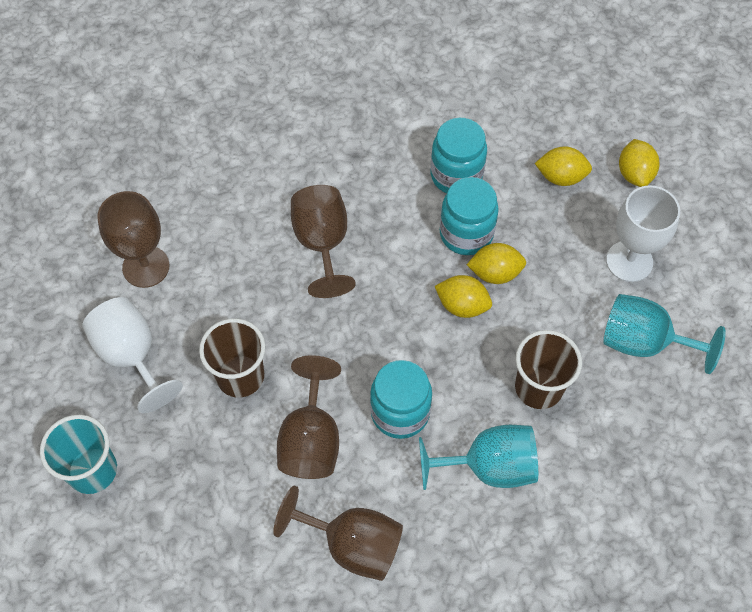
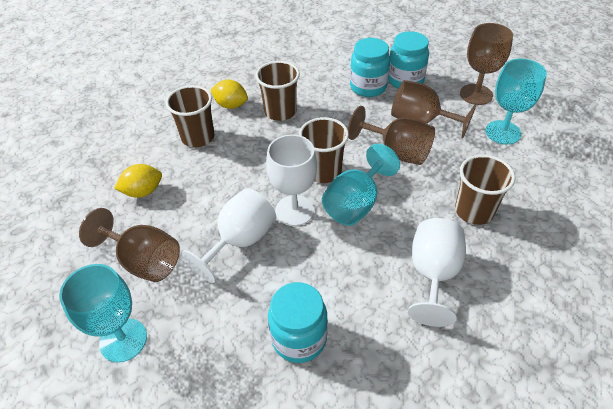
brown cup: [199,319,265,398] [515,330,582,409] = 2 -> [166,85,215,148] [255,61,300,121] [299,117,349,183] [455,155,515,225] = 4
turquoise cup: [40,415,117,494] = 1 -> none = 0
turquoise goblet: [419,425,538,490] [603,294,726,374] = 2 -> [59,264,147,363] [322,144,400,226] [485,58,547,145] = 3
white goblet: [82,297,183,413] [606,185,680,282] = 2 -> [182,188,276,283] [266,134,317,226] [408,218,466,327] = 3
yellow lemon: [435,275,492,318] [467,243,526,284] [535,146,592,186] [619,139,660,187] = 4 -> [114,164,162,198] [211,80,248,109] = 2

